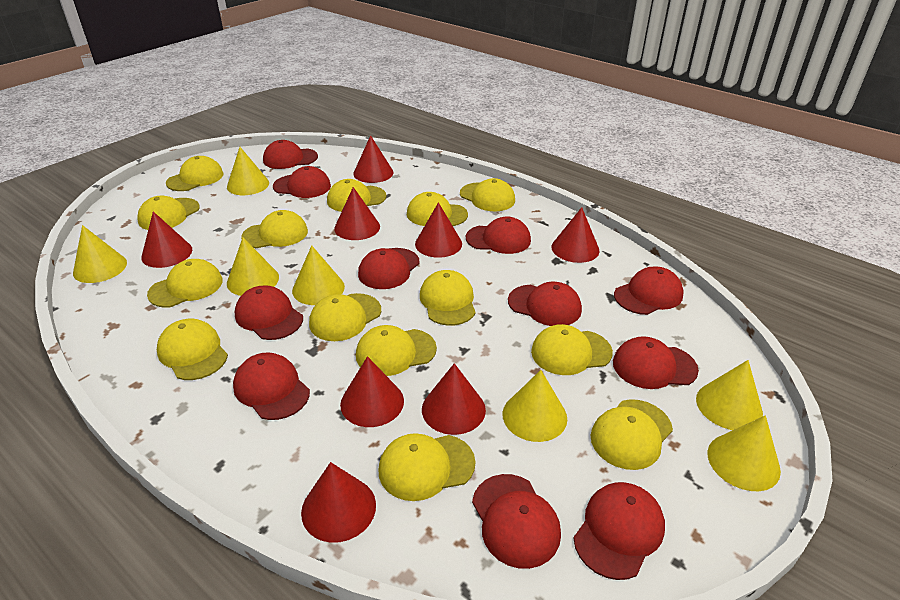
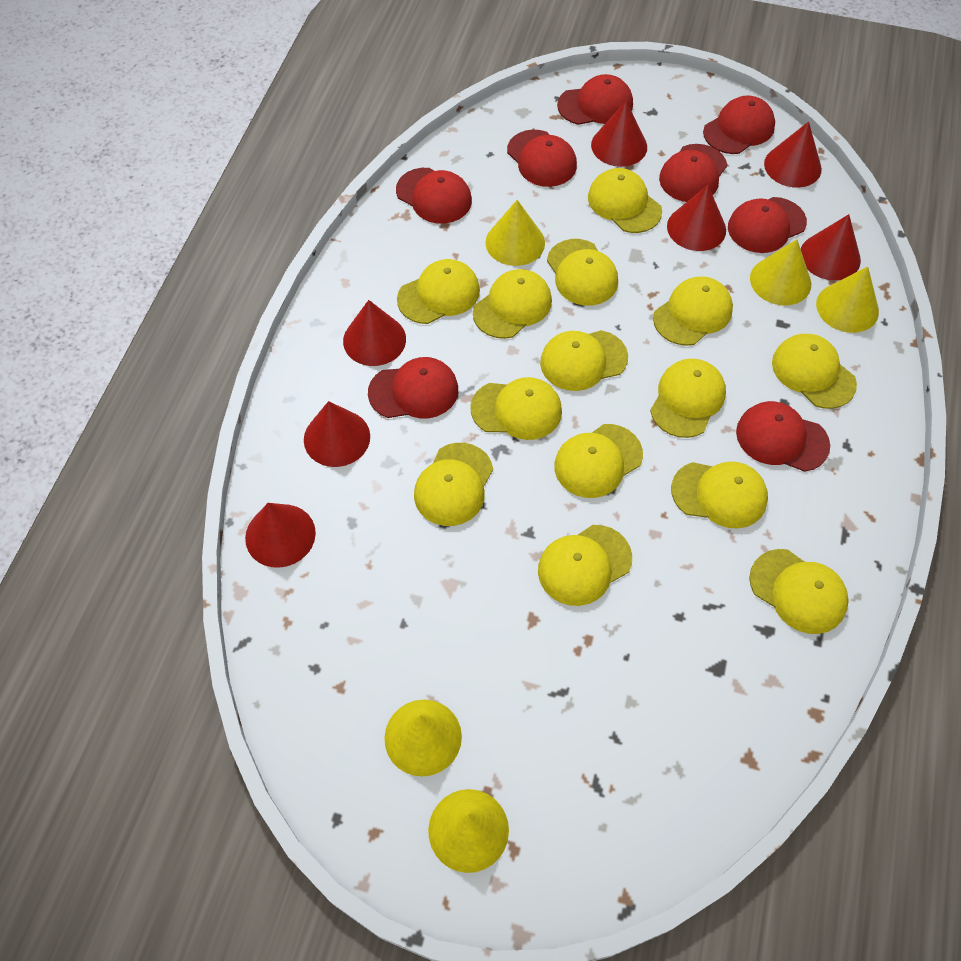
red cap: [233,352,310,420] [235,285,303,340] [263,140,318,169] [273,166,331,198] [358,248,420,289] [466,217,531,254] [472,474,561,569] [508,282,582,326] [574,482,665,580] [613,336,699,389] [614,266,684,315] = 11 -> [368,357,458,418] [396,168,472,224] [507,130,577,187] [557,74,633,125] [659,144,727,202] [703,96,775,154] [728,197,807,253] [736,401,830,472] = 8
red cone: [141,212,192,268] [301,462,376,543] [334,187,380,240] [340,356,404,427] [353,135,393,183] [415,202,462,258] [422,363,486,435] [552,207,600,263] = 8 -> [245,503,316,568] [304,401,370,467] [343,300,406,366] [591,101,647,167] [667,185,726,251] [764,122,822,188] [801,214,861,281] = 7
yellow cone: [73,225,127,283] [227,147,269,195] [227,238,279,296] [292,245,345,305] [502,370,567,442] [696,360,763,430] [707,415,781,491] = 7 -> [384,700,462,777] [428,789,509,873] [485,200,545,266] [750,239,811,306] [816,266,879,333] = 5

